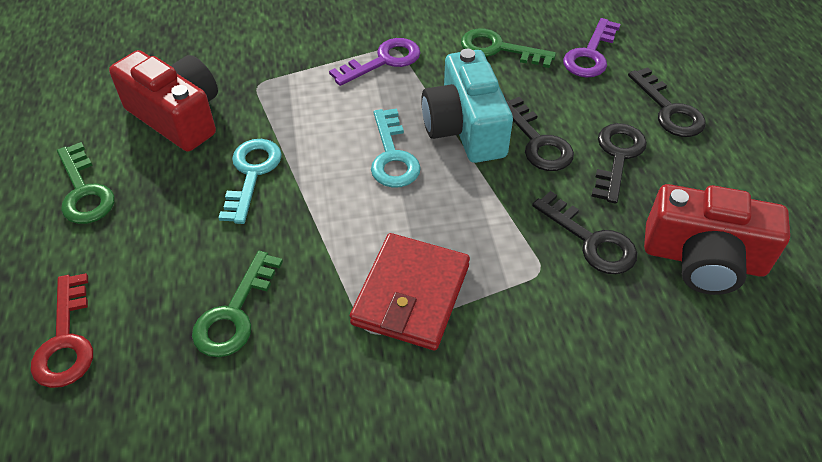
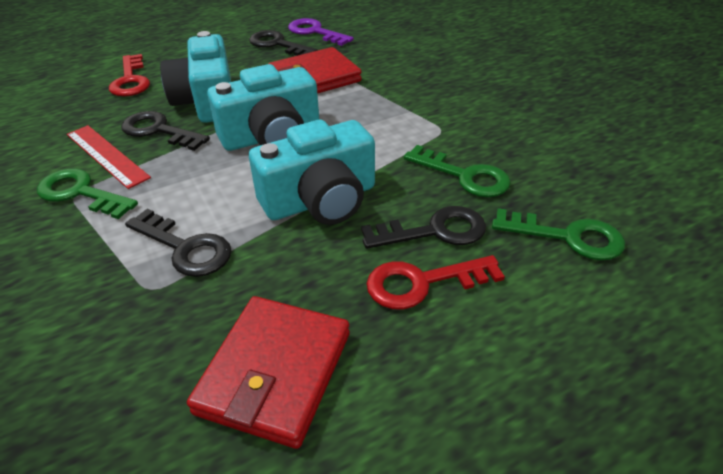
purple key: [329,38,421,86] [563,18,621,78] = 2 -> [288,18,354,46] = 1
red camera: [109,50,218,152] [644,184,790,295] = 2 -> none = 0
red key: [31,273,93,388] = 1 -> [109,54,150,96] [367,255,505,310] = 2
red ruler: none = 0 -> [67,125,151,189] = 1
red wallet: [350,233,470,350] = 1 -> [187,296,350,449] [268,47,362,94] = 2
turquoise camera: [421,49,513,163] = 1 -> [160,31,231,123] [207,64,319,151] [249,119,375,225] = 3
turquoise key: [219,139,282,224] [371,108,421,188] = 2 -> none = 0

